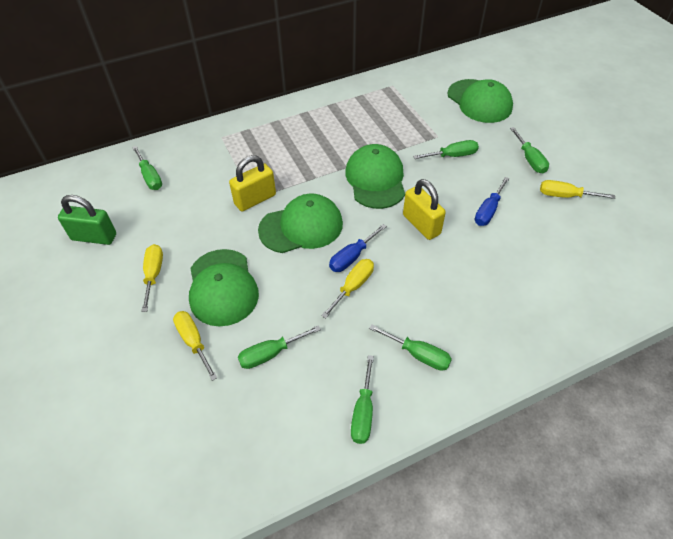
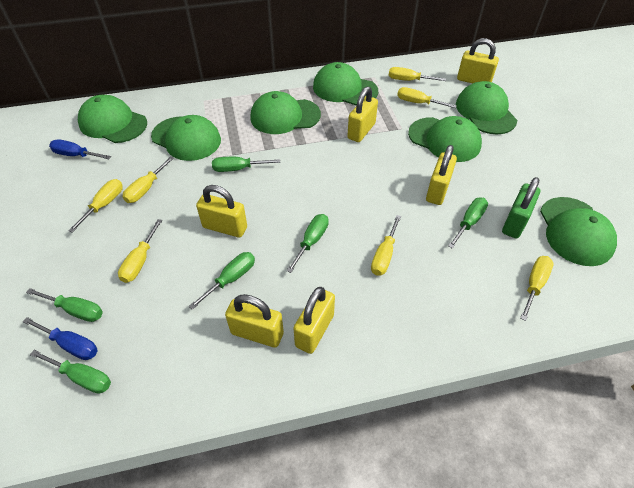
green cap: [189,249,259,327] [258,194,343,253] [345,144,405,209] [448,79,513,123] = 4 -> [78,95,147,143] [151,115,221,161] [250,91,321,134] [313,62,378,106] [408,116,482,162] [456,81,517,134] [540,197,617,266] = 7
yellow padlock: [229,155,276,212] [403,179,446,240] = 2 -> [196,185,247,238] [225,294,284,348] [293,287,335,354] [347,87,378,142] [426,145,457,205] [457,38,499,83] = 6
yellow screwdriver: [141,244,163,312] [173,311,217,381] [321,259,374,318] [540,180,615,199] = 4 -> [68,179,123,233] [118,219,162,283] [123,156,174,203] [371,215,401,276] [389,67,446,81] [397,87,457,108] [520,256,554,321] = 7

